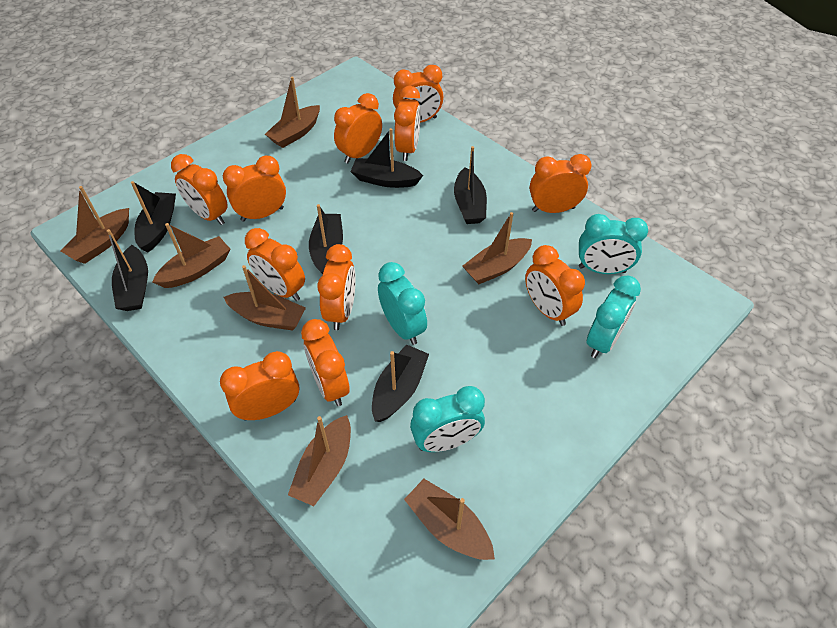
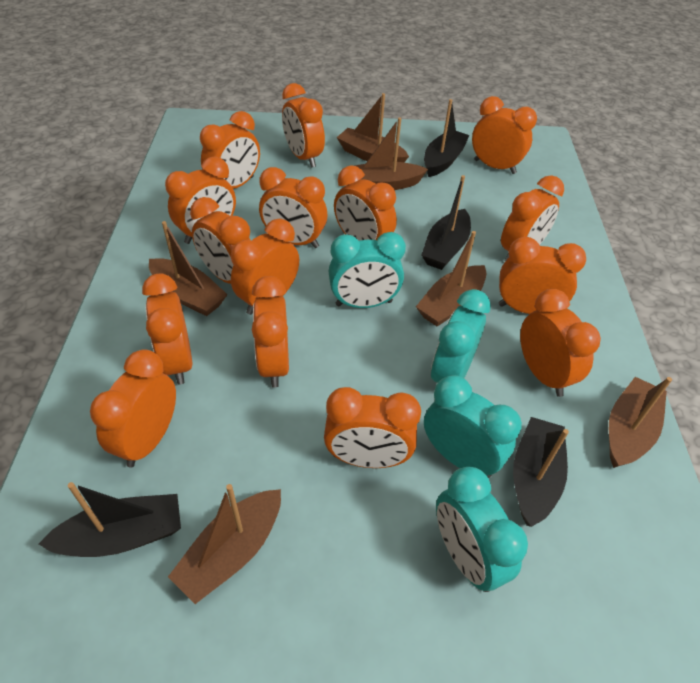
black boat: [107,229,148,311] [131,181,176,253] [309,204,343,274] [350,128,423,188] [372,344,429,422] [454,146,487,224] = 6 -> [39,482,181,557] [421,175,471,270] [424,99,470,177] [513,417,569,527] = 4
brown boat: [60,186,129,264] [152,223,230,288] [224,265,306,331] [265,77,320,148] [288,415,351,506] [404,479,495,560] [462,212,532,284] = 7 -> [149,221,228,316] [168,484,281,604] [337,93,409,162] [355,118,428,190] [416,231,486,326] [609,377,672,468] = 6
orange clock: [171,154,228,225] [220,351,299,421] [223,156,286,222] [245,228,305,301] [301,319,350,406] [317,244,356,330] [334,93,382,164] [393,65,443,123] [394,86,421,161] [525,245,585,326] [530,154,592,213] = 11 -> [90,349,176,467] [142,273,192,385] [165,157,236,244] [190,197,251,284] [200,111,260,189] [231,219,299,315] [252,276,289,388] [259,167,327,248] [282,83,325,168] [324,387,421,468] [334,165,397,241] [472,96,537,174] [499,237,586,314] [501,175,564,261] [520,289,601,397] = 15

